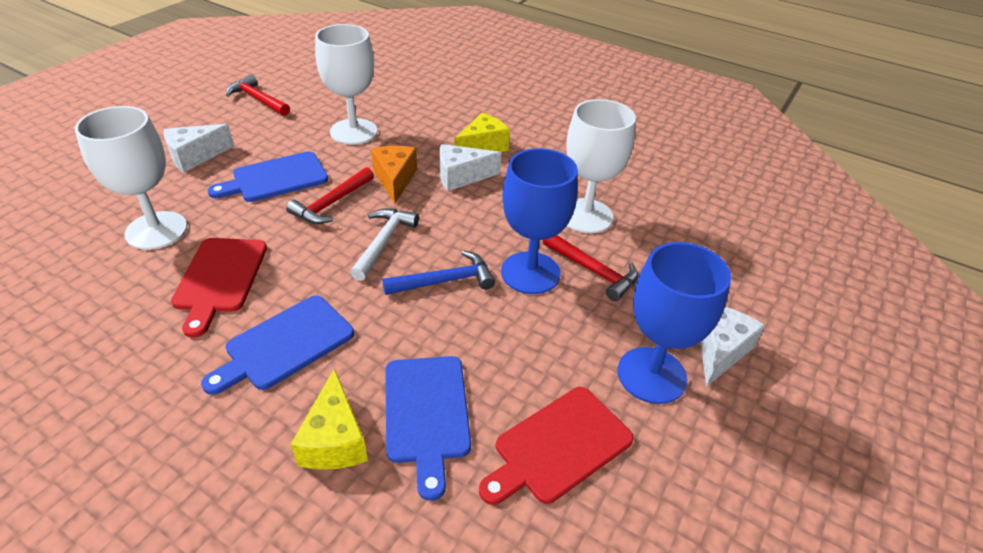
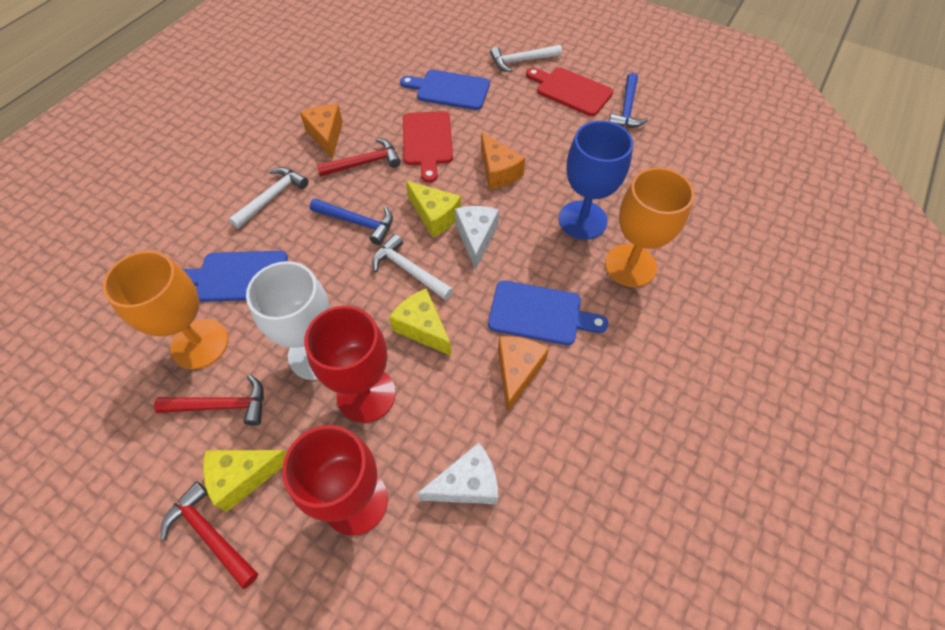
blue goblet: [501,148,578,294] [618,242,731,404] = 2 -> [559,121,633,240] = 1
blue hammer: [382,250,495,295] = 1 -> [310,199,393,245] [609,73,648,128] = 2
orange cheese: [371,146,417,204] = 1 -> [300,104,343,160] [481,132,525,189] [498,336,549,413] = 3
orange goblet: none = 0 -> [103,251,228,369] [605,167,694,287] = 2
red goblet: none = 0 -> [282,425,388,536] [304,306,396,423] = 2
white cheese: [164,124,234,172] [439,144,501,191] [701,307,765,387] = 3 -> [417,443,498,504] [455,206,499,270] = 2
white goblet: [75,106,187,250] [315,24,377,145] [566,99,636,233] = 3 -> [246,261,330,380] = 1
white hammer: [350,208,419,281] = 1 -> [229,167,308,228] [372,234,453,300] [490,45,562,72] = 3
yellow cheese: [291,369,368,470] [454,112,510,152] = 2 -> [203,450,286,512] [389,288,452,356] [406,181,461,237] = 3

